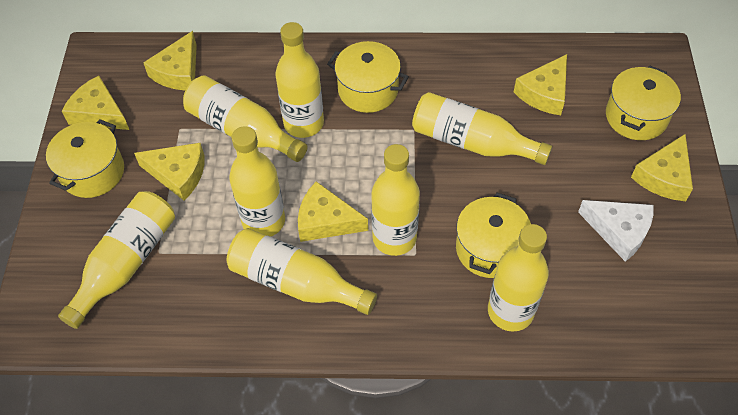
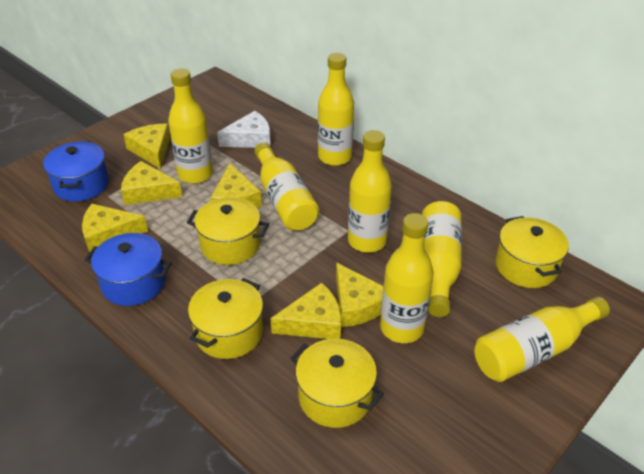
blue pot: none = 0 -> [43,142,109,202] [85,233,172,306] = 2
yellow bottle: [58,191,175,329] [183,75,308,162] [227,228,377,315] [229,126,285,237] [275,22,324,138] [371,144,420,256] [412,92,552,165] [488,224,549,332] = 8 -> [168,68,213,184] [254,142,319,231] [318,53,354,166] [348,130,392,253] [380,213,434,343] [422,201,462,317] [475,297,610,382] = 7

